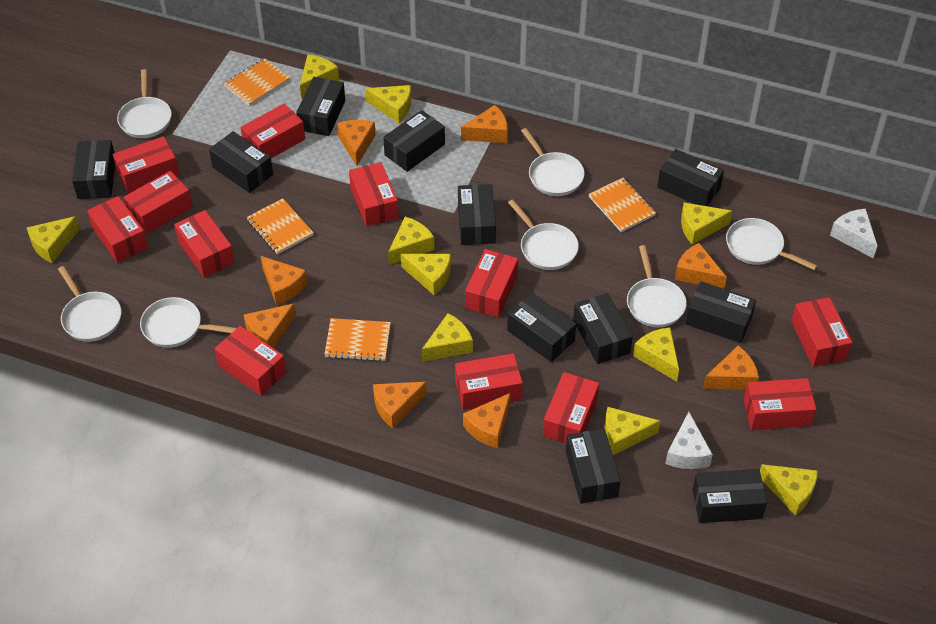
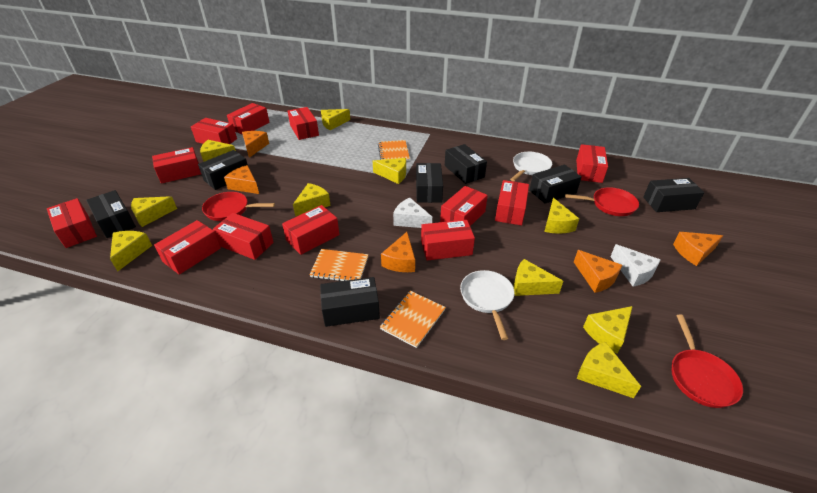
black box: [72,140,115,199] [209,131,273,193] [296,77,345,136] [383,110,445,172] [458,184,496,245] [507,292,576,362] [566,429,621,504] [573,293,633,364] [657,149,724,206] [686,281,756,343] [692,469,767,523] = 11 -> [86,190,136,238] [198,150,248,190] [320,277,380,327] [416,163,443,203] [445,144,487,184] [529,165,582,204] [643,178,704,212] = 7
orange cheese: [244,304,296,348] [261,256,308,305] [337,120,376,166] [373,382,427,428] [461,105,508,143] [463,393,511,448] [675,243,727,289] [703,346,759,390] = 8 -> [224,165,259,194] [242,131,269,158] [381,232,415,272] [574,250,622,293] [673,232,723,266] = 5
orange notebook: [224,58,290,106] [246,198,314,254] [324,318,391,361] [588,178,656,232] = 4 -> [309,249,369,281] [378,140,410,161] [380,291,446,348] = 3
red pan: none = 0 -> [202,192,275,221] [565,187,639,216] [672,314,743,408] = 3
white pan: [58,266,121,342] [117,69,172,138] [140,297,237,348] [508,199,579,270] [521,128,585,196] [627,245,687,327] [726,218,818,271] = 7 -> [460,270,515,340] [510,152,552,181] = 2

